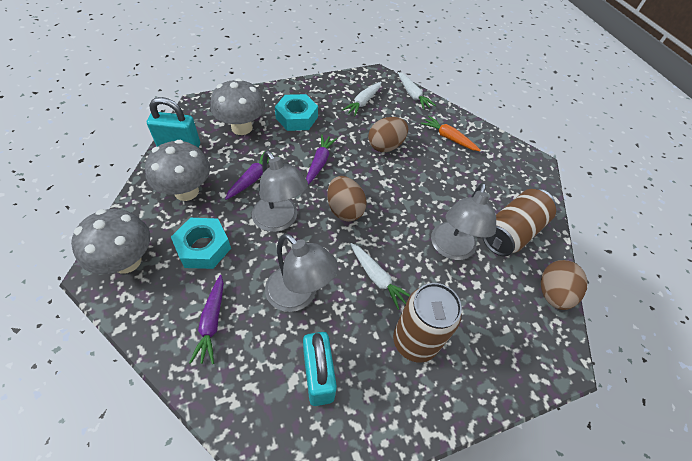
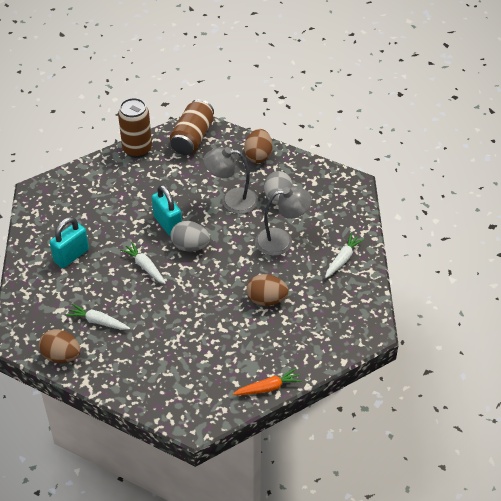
grey egg: none = 0 -> [171,221,210,252] [264,171,293,205] = 2
grey lamp: [252,151,308,232] [265,233,338,312] [431,183,496,260] = 3 -> [203,147,258,214] [255,186,312,256] = 2
grey mushroom: [71,209,150,274] [145,140,210,201] [210,78,265,135] = 3 -> none = 0
purple carrot: [189,275,224,364] [225,150,279,200] [306,135,337,185] = 3 -> none = 0
turquoise nut: [171,218,231,269] [275,94,318,131] = 2 -> none = 0

